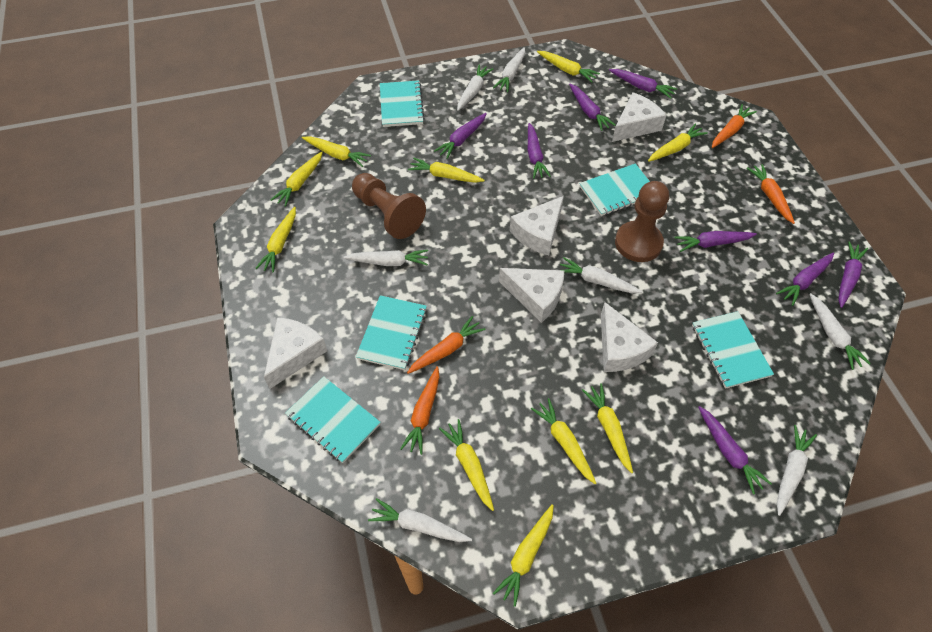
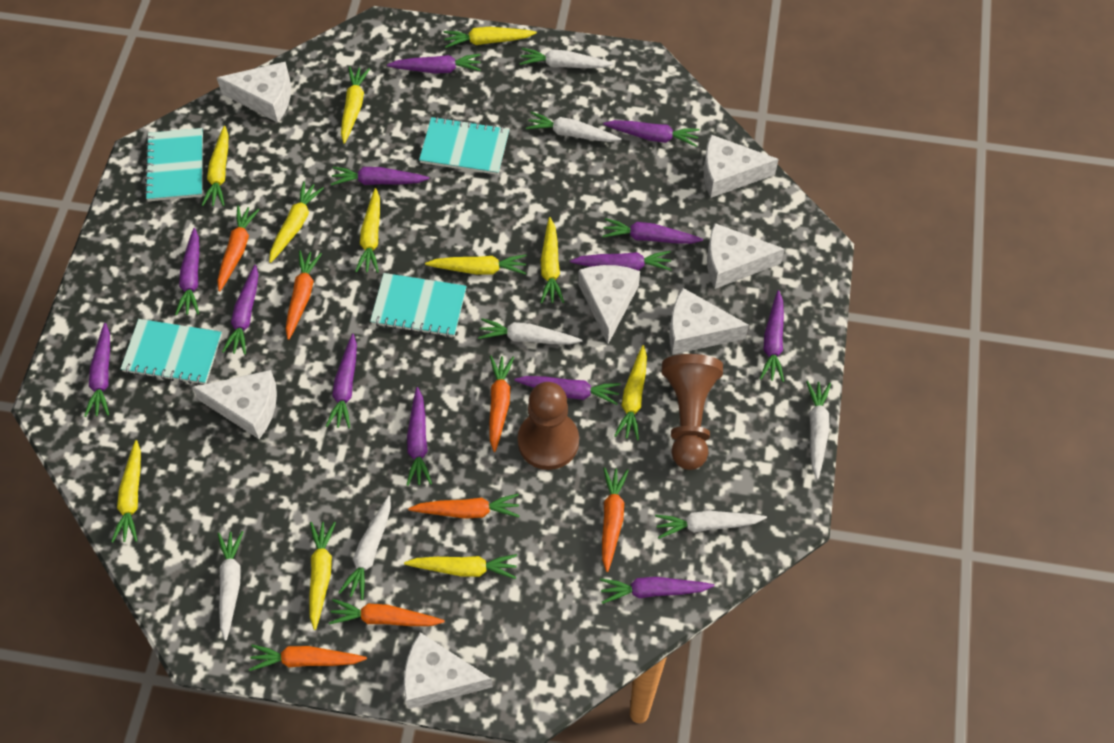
orange carrot: [400,366,440,455] [407,316,486,374] [712,104,757,148] [747,164,795,224] = 4 -> [217,206,259,292] [249,644,367,671] [286,251,322,340] [329,599,445,626] [408,494,519,519] [489,356,514,452] [602,467,629,572] = 7
purple carrot: [434,113,487,159] [528,123,551,179] [569,84,616,131] [609,69,677,99] [674,231,757,252] [698,406,772,495] [776,252,834,306] [838,242,868,308] = 8 -> [84,323,110,417] [175,228,199,315] [222,265,258,355] [326,334,357,428] [331,167,429,185] [387,54,481,73] [407,387,432,486] [514,376,621,405] [570,251,672,271] [600,577,715,604] [602,218,703,244] [603,120,700,147] [760,290,784,382] = 13
turquoise notebook: [285,376,381,463] [356,295,427,370] [380,80,425,127] [579,163,650,216] [692,311,774,389] = 5 -> [121,319,222,385] [144,128,203,201] [370,273,467,338] [419,117,509,175] = 4
white cheese: [264,317,327,389] [499,268,564,323] [510,196,564,255] [601,302,658,372] [612,92,666,142] = 5 -> [192,370,277,439] [217,62,291,122] [404,632,493,709] [578,265,640,344] [669,288,749,355] [704,135,779,198] [707,223,785,289] = 7
yellow carrot: [255,207,296,273] [271,151,323,207] [302,136,371,167] [408,157,485,183] [439,419,494,511] [493,504,554,607] [531,398,596,484] [537,51,600,83] [582,383,633,473] [648,124,708,162] = 10 -> [111,440,141,543] [202,126,229,206] [269,181,324,263] [309,522,336,630] [341,67,370,144] [355,188,380,273] [404,554,517,579] [425,255,527,275] [444,27,537,48] [541,217,564,304] [614,345,647,440] = 11

